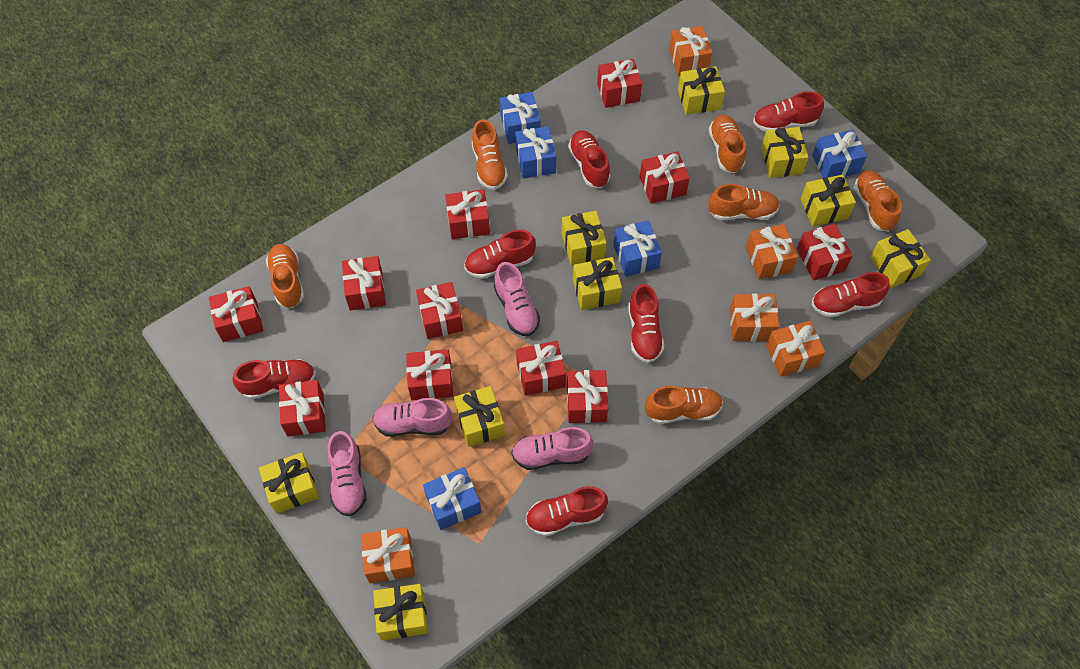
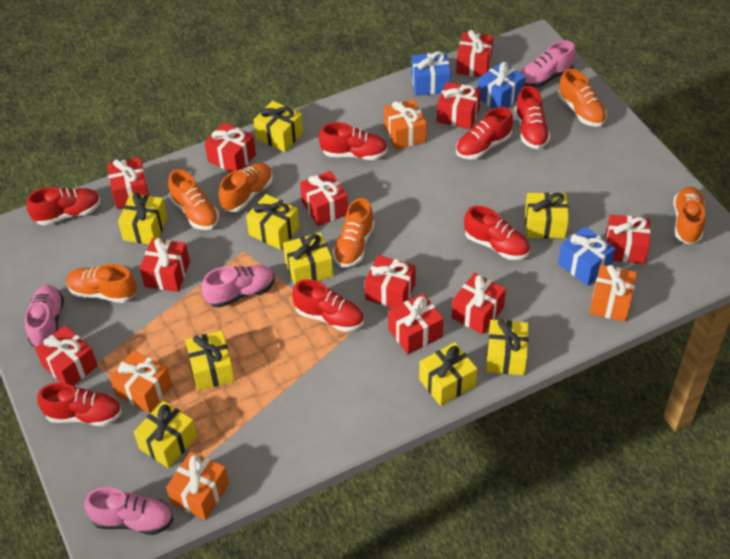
blue gift: [423,467,481,530] [500,92,541,144] [515,126,556,179] [613,220,662,277] [812,130,867,178] = 5 -> [411,51,451,96] [478,62,526,109] [558,226,615,286] = 3
orange gift: [361,527,415,583] [669,26,712,76] [729,294,779,342] [746,224,798,280] [766,321,825,377] = 5 -> [110,350,172,413] [166,451,229,520] [384,99,427,150] [589,264,637,322] = 4

